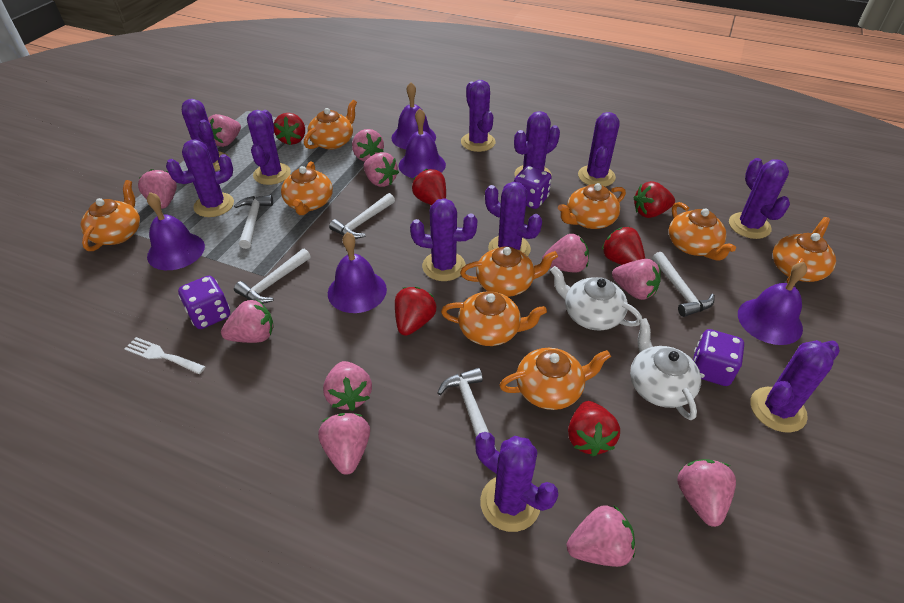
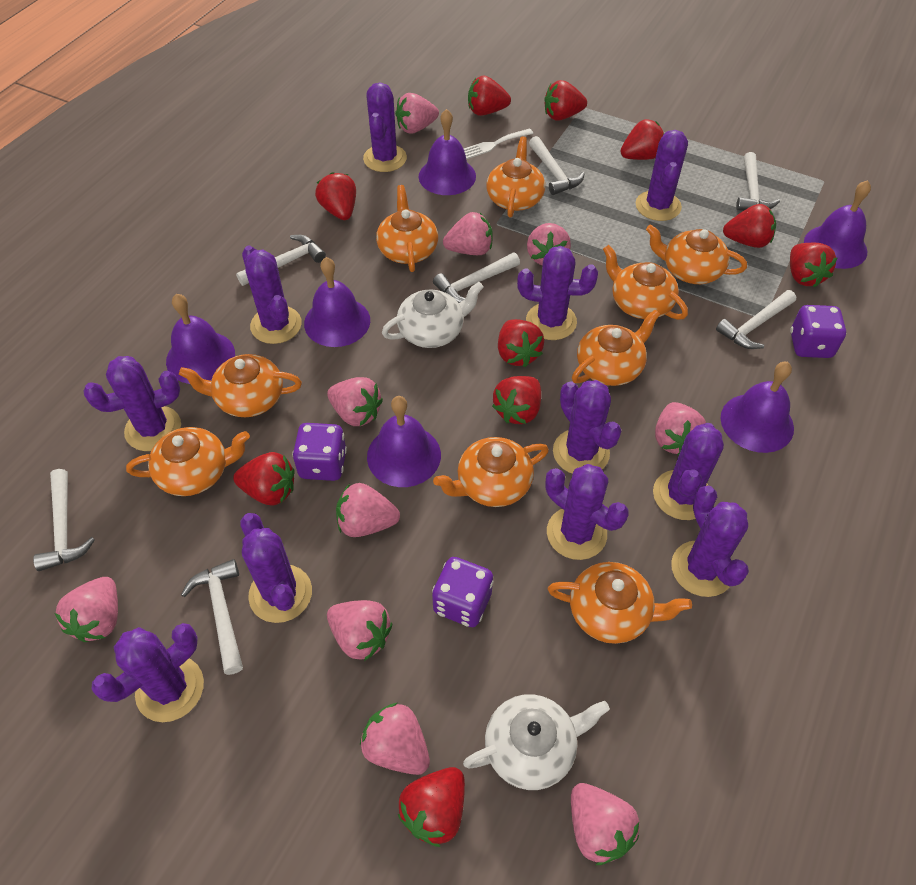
pink strawberry: [138,169,177,209] [208,114,241,147] [221,300,274,343] [318,413,370,475] [323,361,372,411] [352,129,384,162] [363,152,399,187] [542,234,589,272] [567,506,635,567] [612,259,661,300] [677,459,736,527] = 11 -> [55,577,118,642] [327,377,383,426] [327,600,392,661] [336,483,400,537] [360,703,430,775] [395,93,439,134] [443,212,493,255] [527,223,571,265] [571,783,640,865] [655,402,706,455] = 10
purple bell: [147,192,205,270] [328,232,387,313] [391,82,436,149] [399,108,446,178] [738,262,807,345] = 5 -> [166,294,235,384] [304,257,370,347] [367,396,441,487] [418,109,476,195] [721,361,794,453] [804,180,871,269] = 6
red strawberry: [274,113,305,145] [395,287,436,336] [412,169,446,205] [568,401,620,457] [602,227,645,265] [634,181,675,218] = 6 -> [233,452,294,506] [315,172,356,220] [398,767,465,847] [468,75,511,116] [492,376,541,424] [498,319,544,367] [544,80,587,121] [620,119,664,160] [723,204,776,248] [790,243,838,288] = 10
white hammer: [234,195,273,249] [234,249,311,304] [329,193,395,239] [437,368,496,449] [652,252,715,317] = 5 -> [33,469,95,571] [181,559,243,675] [236,235,326,286] [433,253,520,303] [529,136,584,195] [716,290,796,349] [736,152,780,211] = 7

